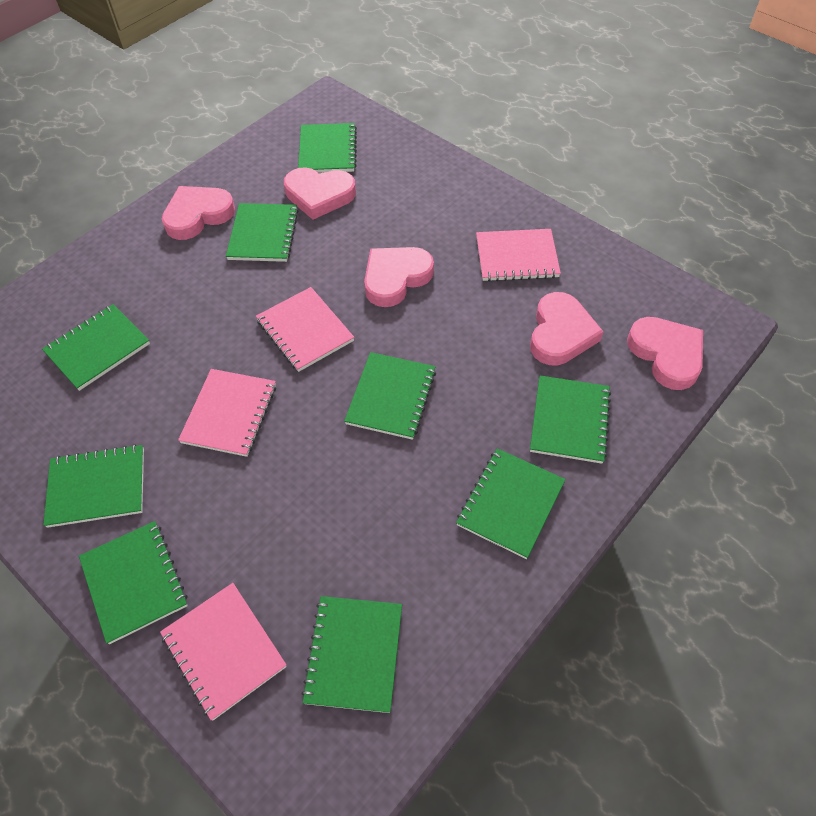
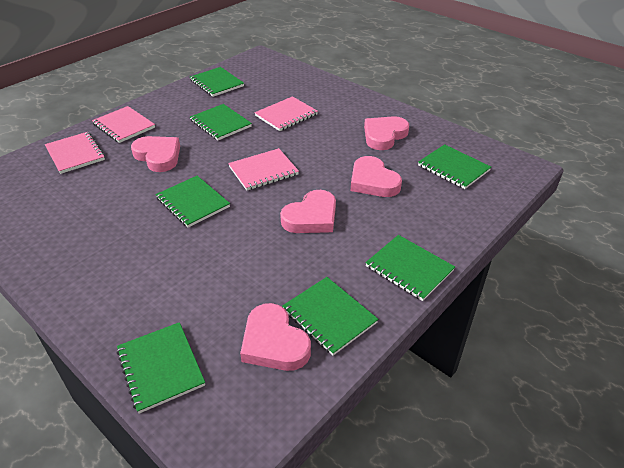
green notebook: [42,304,150,391] [43,444,144,528] [79,521,188,644] [226,203,299,262] [298,123,357,173] [301,596,402,713] [344,352,436,440] [456,448,566,559] [530,375,611,464] = 9 -> [117,322,205,414] [156,176,230,228] [190,67,244,97] [190,104,252,140] [282,277,378,356] [365,235,455,301] [418,144,491,189] = 7

